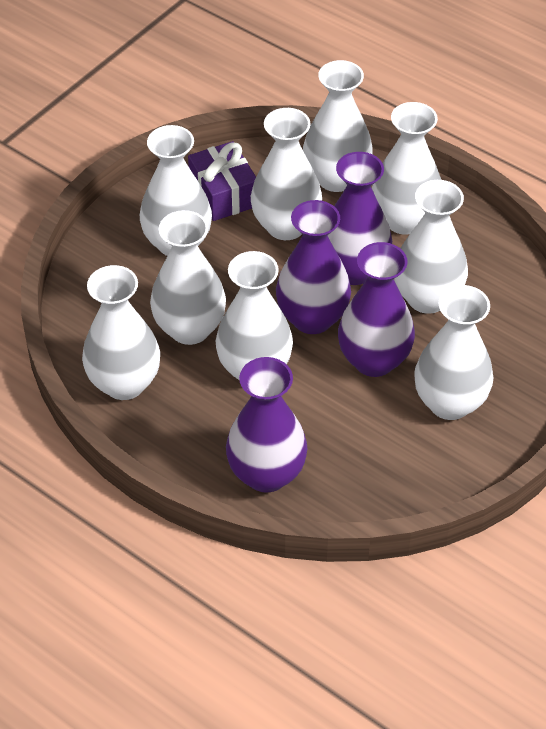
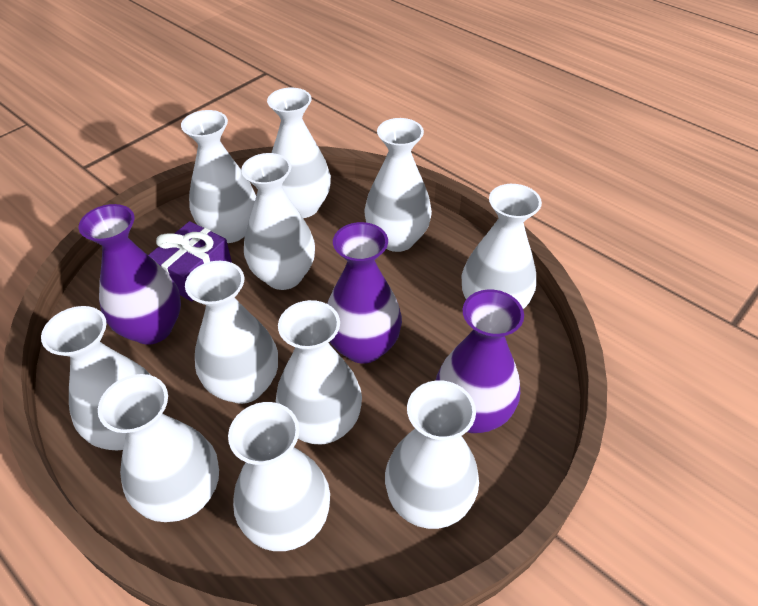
purple vase: [226,357,307,493] [276,200,351,334] [328,152,392,285] [338,242,415,377] = 4 -> [79,204,181,345] [327,222,402,364] [435,290,524,433] = 3
white vase: [82,265,160,400] [140,125,212,256] [150,210,226,345] [216,251,293,381] [251,108,322,240] [303,60,373,192] [372,102,441,235] [394,180,468,314] [414,285,493,420] = 9 -> [41,306,150,450] [98,374,219,522] [181,110,256,243] [185,261,278,404] [228,402,330,551] [241,153,315,290] [267,88,331,218] [276,300,362,444] [364,118,432,252] [385,380,479,529] [462,184,542,309] = 11

